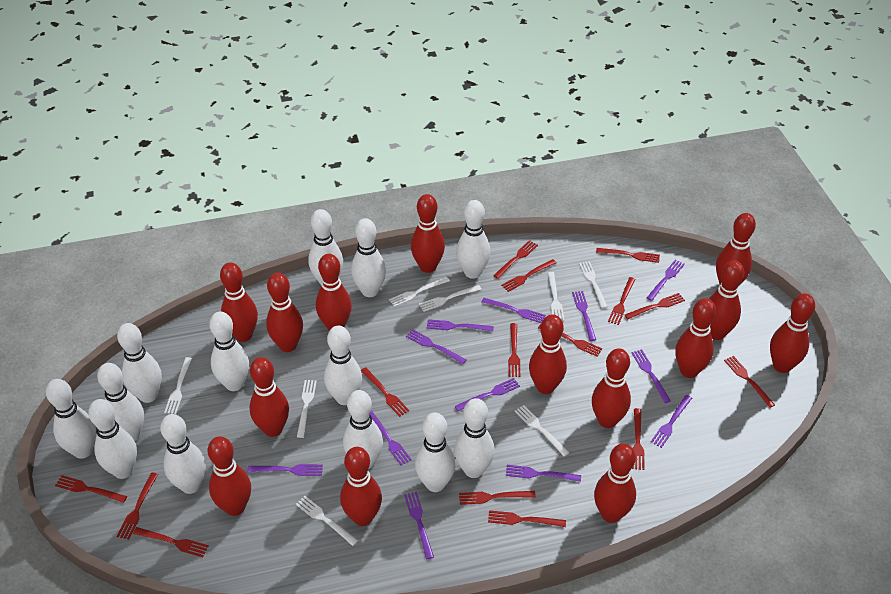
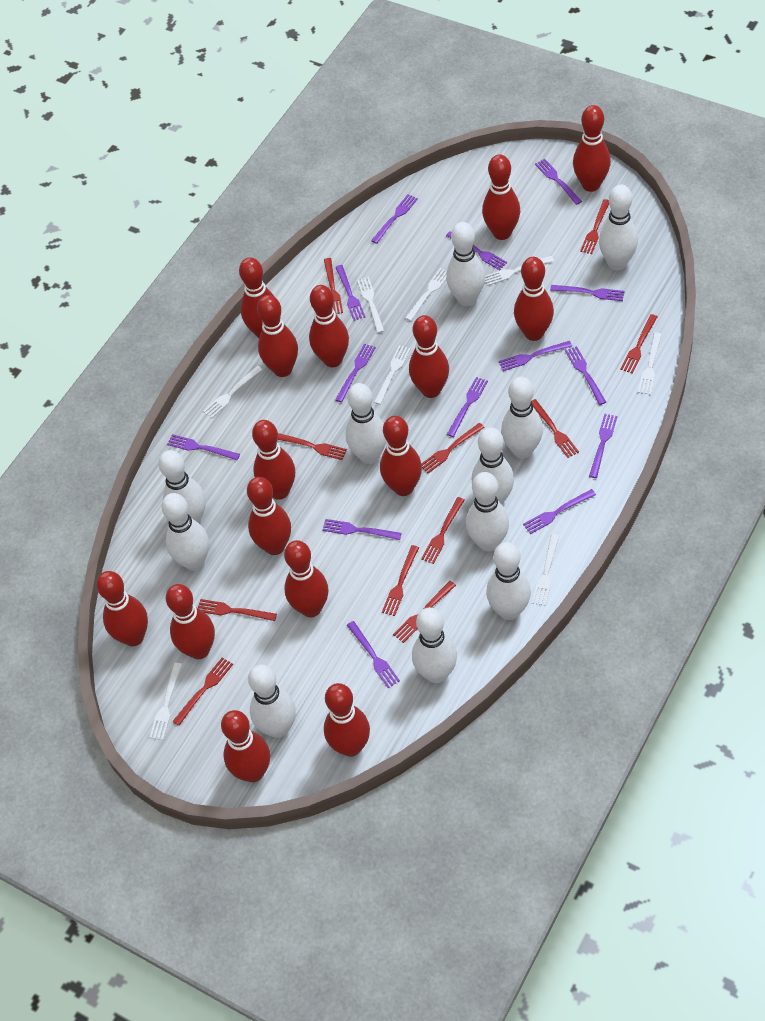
purple fork: [247,464,323,476] [370,410,412,466] [404,492,434,559] [406,329,466,364] [427,319,494,331] [455,378,520,411] [481,298,546,323] [506,465,581,482] [572,291,596,341] [631,349,671,403] [647,260,685,301] [651,395,692,448] = 12 -> [167,434,240,460] [322,519,401,540] [335,265,365,321] [335,344,376,402] [347,621,400,688] [371,194,418,244] [446,231,507,270] [447,377,488,437] [498,341,572,371] [523,489,596,534] [535,159,582,205] [550,285,625,301] [565,346,606,405] [589,414,617,478] = 14
red bowling pin: [208,436,251,516] [220,263,258,342] [250,357,289,437] [266,273,303,352] [316,254,352,331] [340,447,382,526] [411,194,445,273] [529,314,567,394] [592,348,631,428] [594,443,636,523] [675,298,716,378] [709,260,744,340] [716,213,756,285] [770,293,815,373] = 14 -> [96,571,148,646] [166,584,215,659] [221,710,270,782] [239,257,274,338] [247,477,291,555] [252,420,295,500] [257,295,298,377] [284,540,328,618] [309,285,349,367] [324,683,370,757] [380,416,422,496] [409,315,449,398] [482,154,520,240] [514,257,554,341] [573,105,611,192] = 15
red fork: [55,475,127,503] [116,473,158,540] [133,527,209,557] [361,367,409,417] [459,491,536,505] [488,510,566,527] [493,240,538,279] [501,259,557,292] [508,323,520,377] [538,324,602,357] [596,248,660,263] [608,277,636,325] [625,293,685,319] [632,408,645,470] [724,356,775,408] = 15 -> [172,657,233,726] [198,599,277,621] [277,433,347,460] [324,258,343,314] [382,545,419,616] [393,581,456,643] [421,423,485,473] [421,497,464,564] [531,399,579,458] [580,199,609,254] [620,314,657,373] = 11
white bowling pin: [46,379,96,459] [88,399,137,479] [97,363,144,441] [117,323,162,403] [160,414,206,494] [209,311,249,391] [309,209,343,285] [324,326,362,405] [343,390,383,469] [351,218,386,297] [415,413,456,492] [454,398,495,478] [456,200,490,279] = 13 -> [159,450,206,524] [161,493,209,571] [248,664,296,738] [346,383,386,464] [412,607,457,683] [446,222,485,306] [466,472,509,552] [472,427,514,504] [486,542,531,620] [501,377,543,459] [599,185,638,270] = 11

